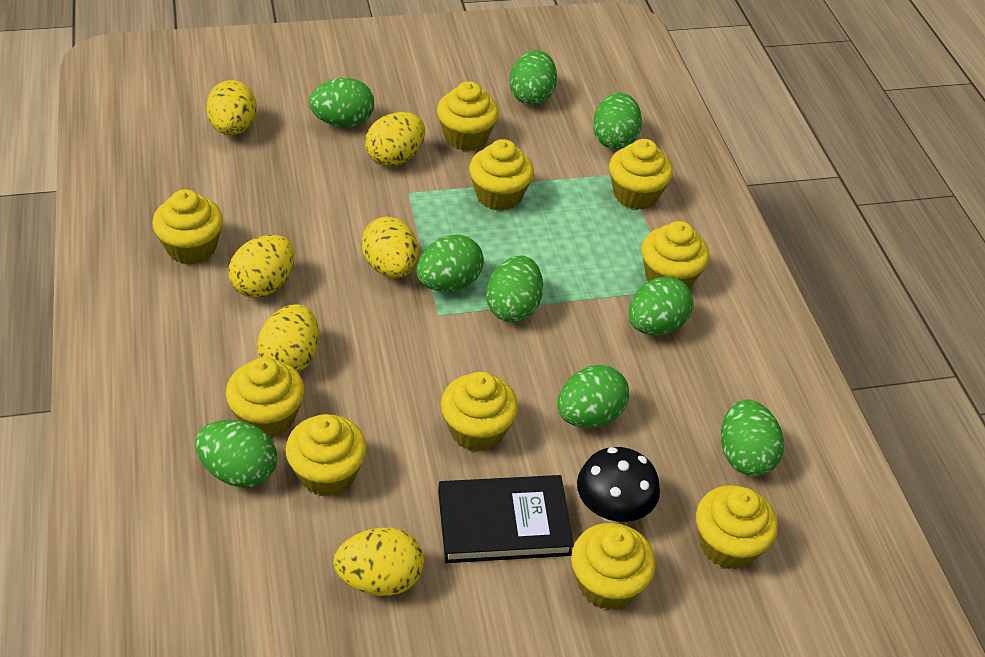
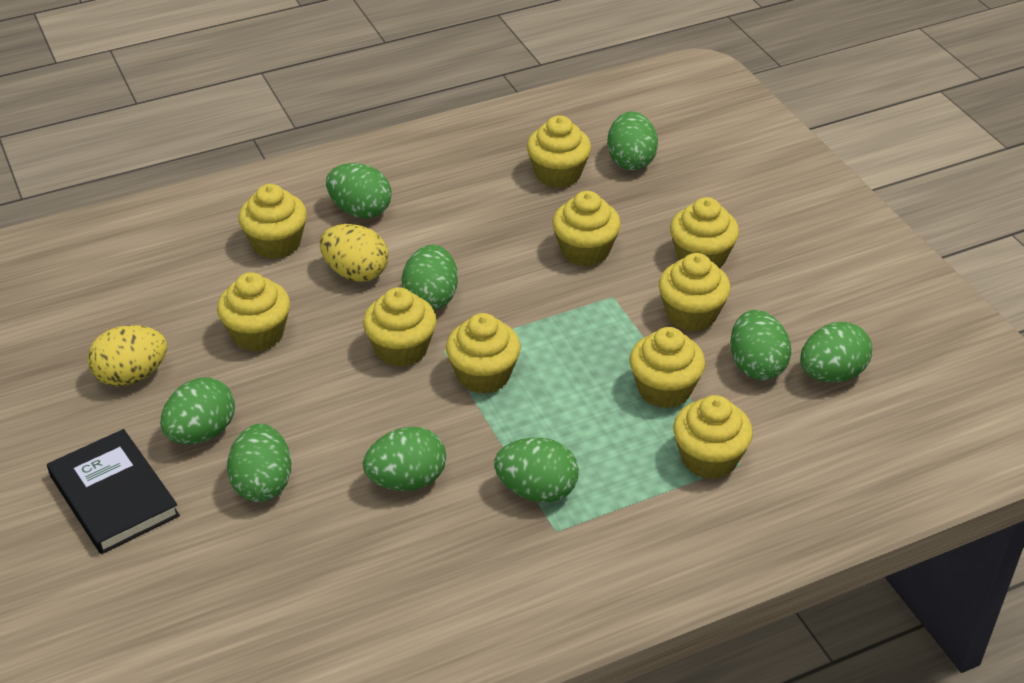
black mushroom: [577,447,660,523] = 1 -> none = 0
yellow egg: [206,80,257,135] [229,235,295,298] [257,304,319,373] [333,528,424,596] [361,217,418,278] [365,112,425,167] = 6 -> [88,325,167,386] [320,224,388,282] = 2

